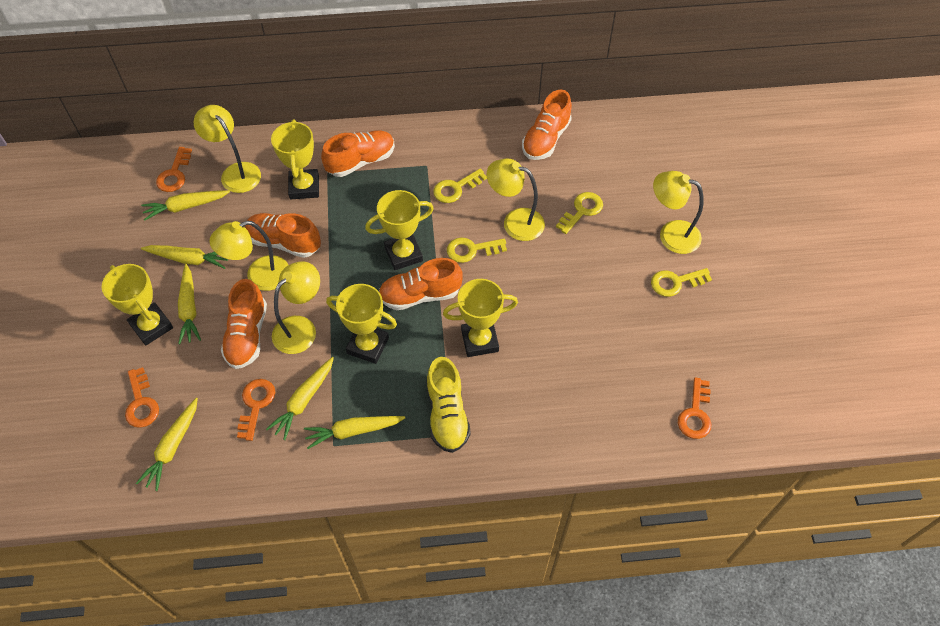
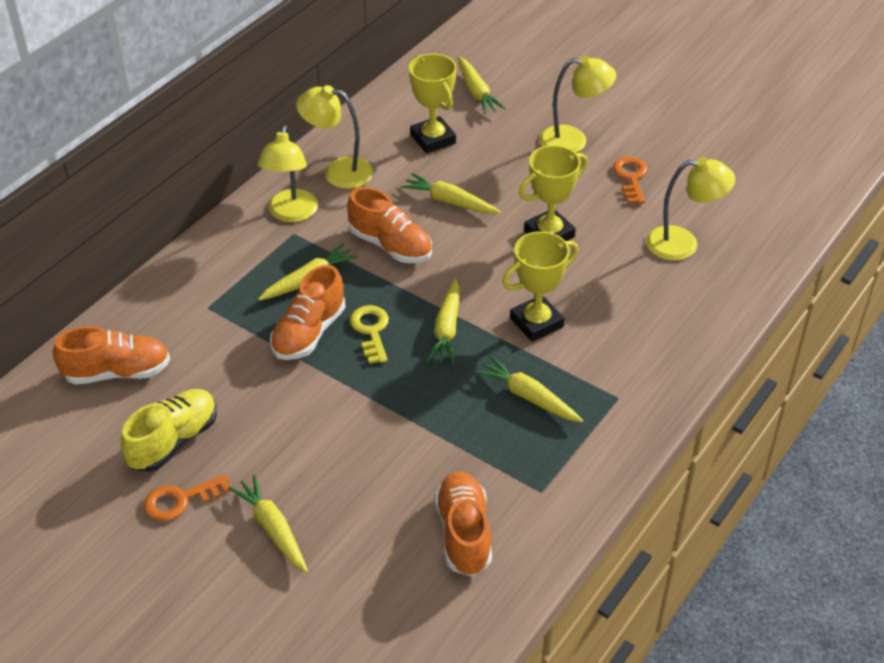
orange key: [125,367,159,428] [156,147,192,192] [237,379,275,441] [678,377,711,439] = 4 -> [144,474,231,521] [613,157,647,204] = 2
orange shoe: [221,279,267,369] [245,213,321,258] [321,130,395,177] [379,258,463,310] [522,90,572,160] = 5 -> [53,326,170,385] [270,265,346,360] [347,187,432,263] [435,472,492,576] = 4
yellow key: [433,168,487,203] [447,238,507,263] [556,192,603,234] [651,268,712,297] = 4 -> [350,305,389,364] = 1
yellow lamp: [194,105,261,193] [209,221,288,291] [272,261,320,354] [487,158,545,241] [653,171,703,254] = 5 -> [258,125,318,222] [296,85,373,189] [539,56,616,153] [646,157,735,261] = 4
yellow trophy: [102,264,173,345] [271,119,319,199] [326,284,397,364] [365,190,434,270] [443,279,518,357] = 5 -> [409,53,457,153] [502,231,578,342] [519,145,588,241] = 3

